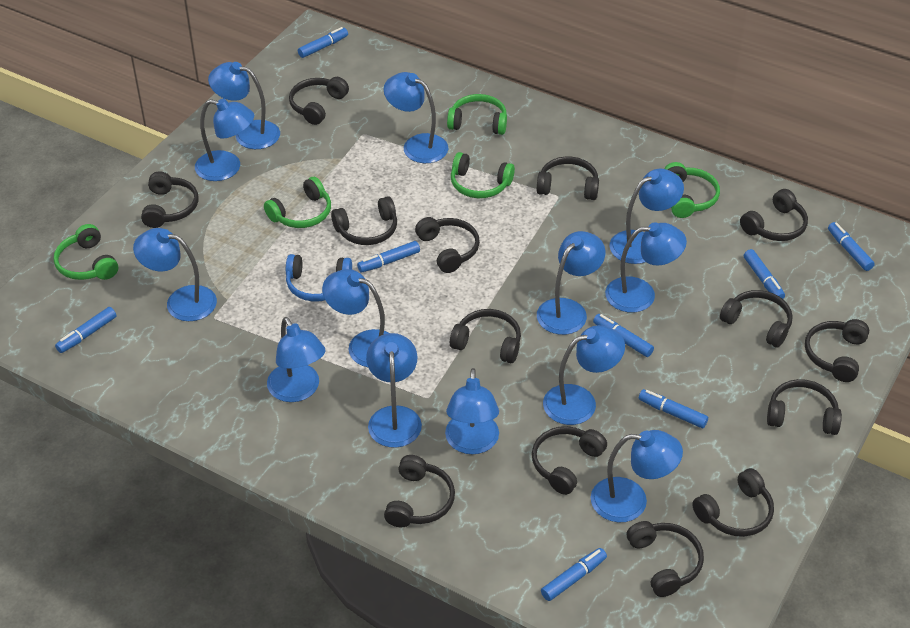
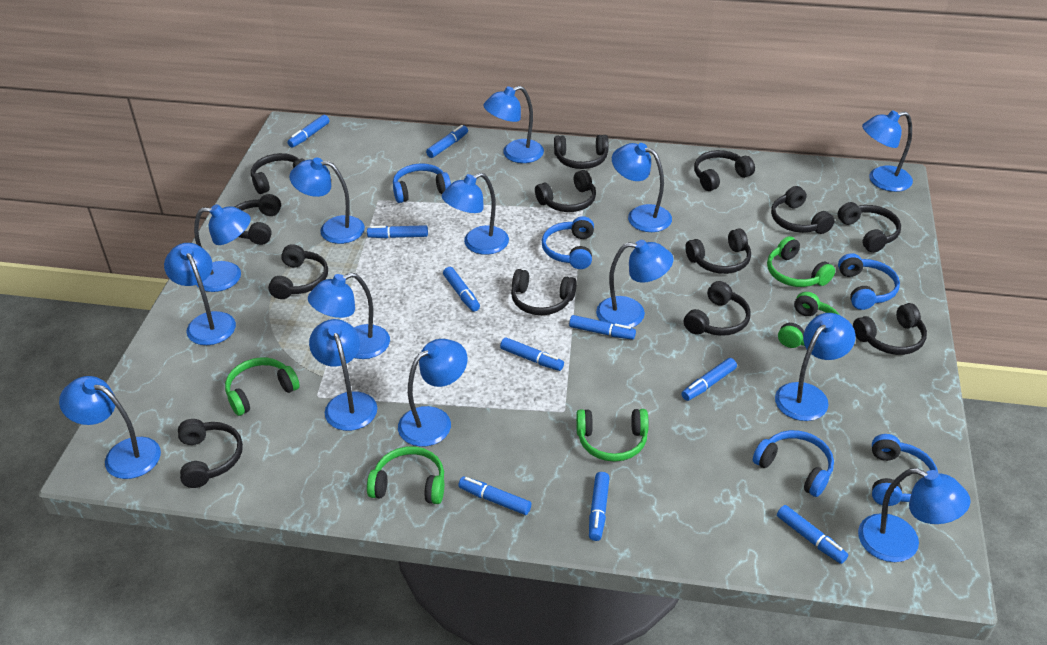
black headphones: [141,171,198,228] [289,77,349,125] [331,196,397,245] [384,455,455,527] [415,217,480,273] [450,309,521,363] [532,426,607,495] [536,157,599,200] [627,521,704,597] [692,468,774,537] [720,290,793,348] [740,189,808,241] [767,379,842,435] [805,319,869,382] = 14 -> [178,419,243,488] [235,194,281,245] [251,153,305,194] [268,244,328,299] [511,269,577,315] [535,170,596,212] [554,135,608,169] [684,281,751,336] [685,228,751,274] [694,150,755,191] [771,186,835,234] [838,202,901,253] [853,303,927,355] = 13
blue headphones: [286,254,352,302] = 1 -> [393,163,451,203] [542,216,594,269] [753,430,834,497] [838,253,900,310] [872,434,938,506] = 5
blue lamp: [133,228,217,321] [195,98,254,181] [208,62,280,149] [267,317,326,402] [322,269,389,367] [366,333,422,448] [384,72,448,163] [445,368,499,454] [537,231,605,335] [543,325,625,425] [591,430,683,522] [605,222,687,313] [610,169,684,264] = 13 -> [59,376,161,479] [164,243,236,345] [194,204,251,292] [289,157,365,244] [308,273,390,359] [309,319,377,431] [398,339,468,447] [442,173,509,255] [483,86,544,163] [596,240,673,328] [612,143,672,232] [775,313,855,421] [858,468,971,562] [862,110,913,192] = 14
blue marker: [55,307,116,353] [298,27,348,58] [357,241,420,273] [541,548,607,601] [593,314,654,357] [639,389,708,428] [744,249,785,299] [828,222,875,271] = 8 -> [288,115,330,148] [367,225,428,238] [426,125,468,158] [443,267,480,312] [458,476,531,515] [500,337,564,371] [569,315,636,340] [589,472,610,541] [681,358,737,401] [777,505,848,564] = 10

